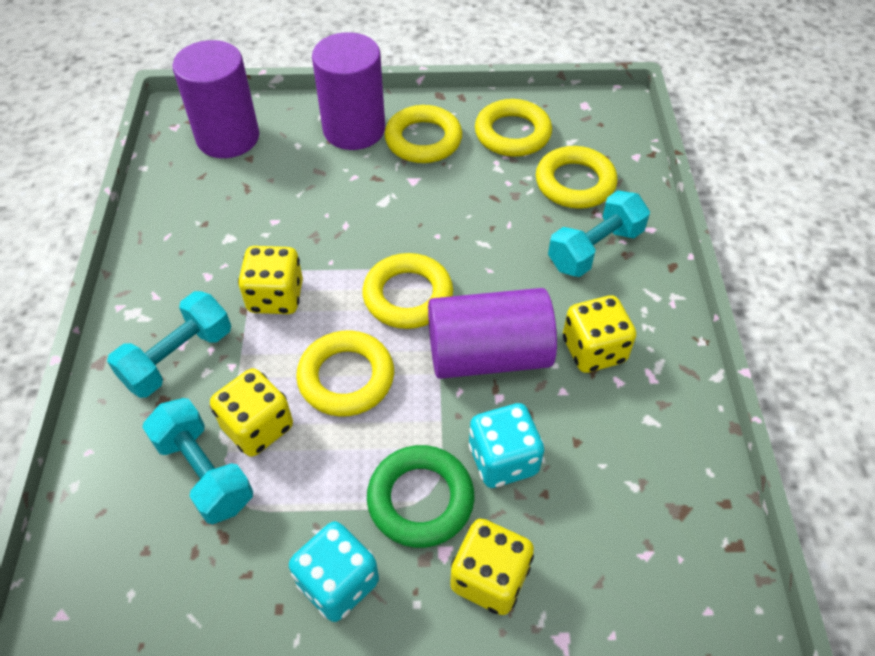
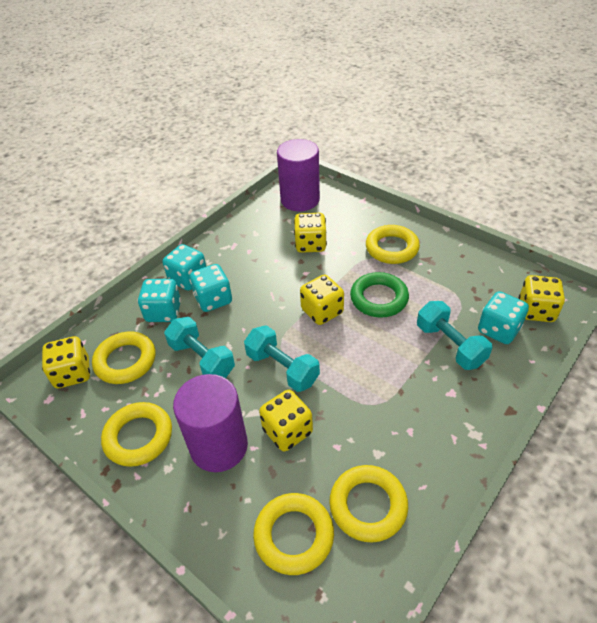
purple cylinder: [173,40,259,158] [312,32,385,150] [428,288,557,379] = 3 -> [173,374,248,472] [277,139,320,211] = 2
turquoise dice: [289,521,379,622] [469,403,544,488] = 2 -> [138,279,181,322] [163,244,206,291] [189,264,232,312] [478,291,529,344] = 4
yellow dice: [210,368,293,457] [238,246,303,314] [450,519,534,615] [563,295,636,373] = 4 -> [42,336,90,388] [259,390,313,451] [294,213,327,253] [300,275,344,325] [519,275,565,322] = 5

